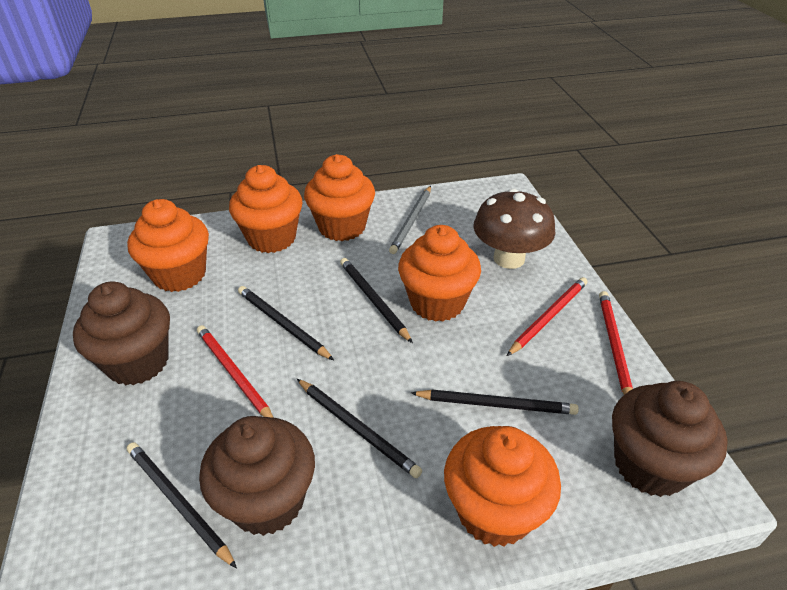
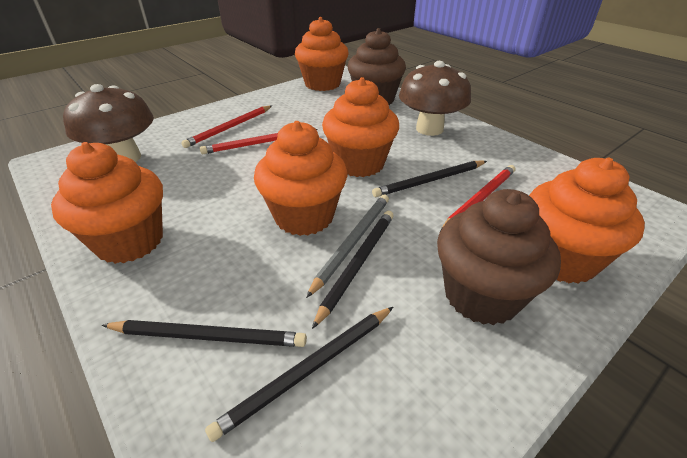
black pencil: [127,442,237,569] [238,286,334,360] [297,379,422,478] [340,258,413,343] [411,389,579,415] = 5 -> [102,320,307,347] [205,307,393,442] [312,211,394,329] [372,161,487,197] = 4
brown cupcake: [73,282,170,385] [199,416,315,536] [612,381,728,497] = 3 -> [348,28,406,105] [437,189,561,325] = 2
brown mushroom: [474,188,556,269] = 1 -> [63,84,154,162] [399,61,471,136] = 2

